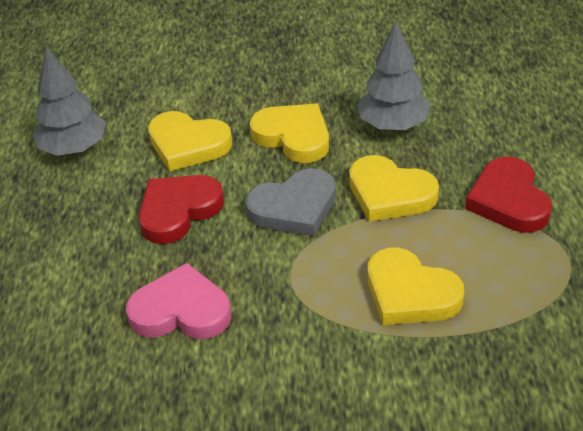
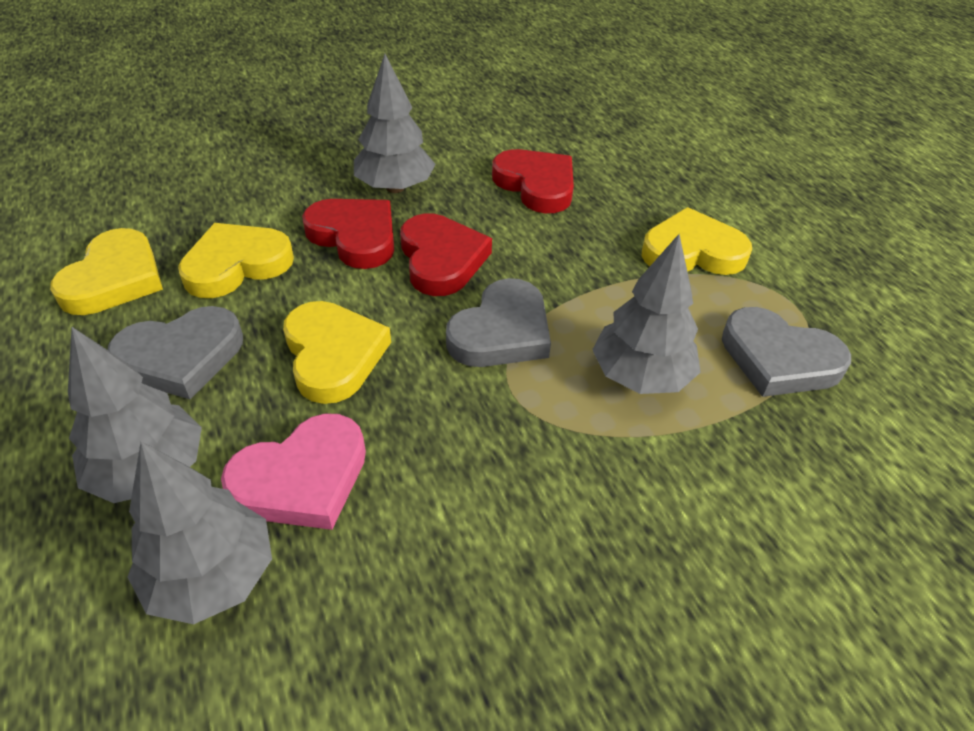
grey heart: [245,168,336,236] = 1 -> [108,306,243,399] [446,278,551,367] [722,307,851,397] = 3
grey tree: [33,47,106,156] [358,22,431,130] = 2 -> [68,327,202,503] [127,441,272,624] [354,54,435,193] [592,234,701,394] = 4
red heart: [139,175,224,244] [465,157,552,233] = 2 -> [302,199,394,269] [400,214,492,296] [492,149,574,213] = 3

